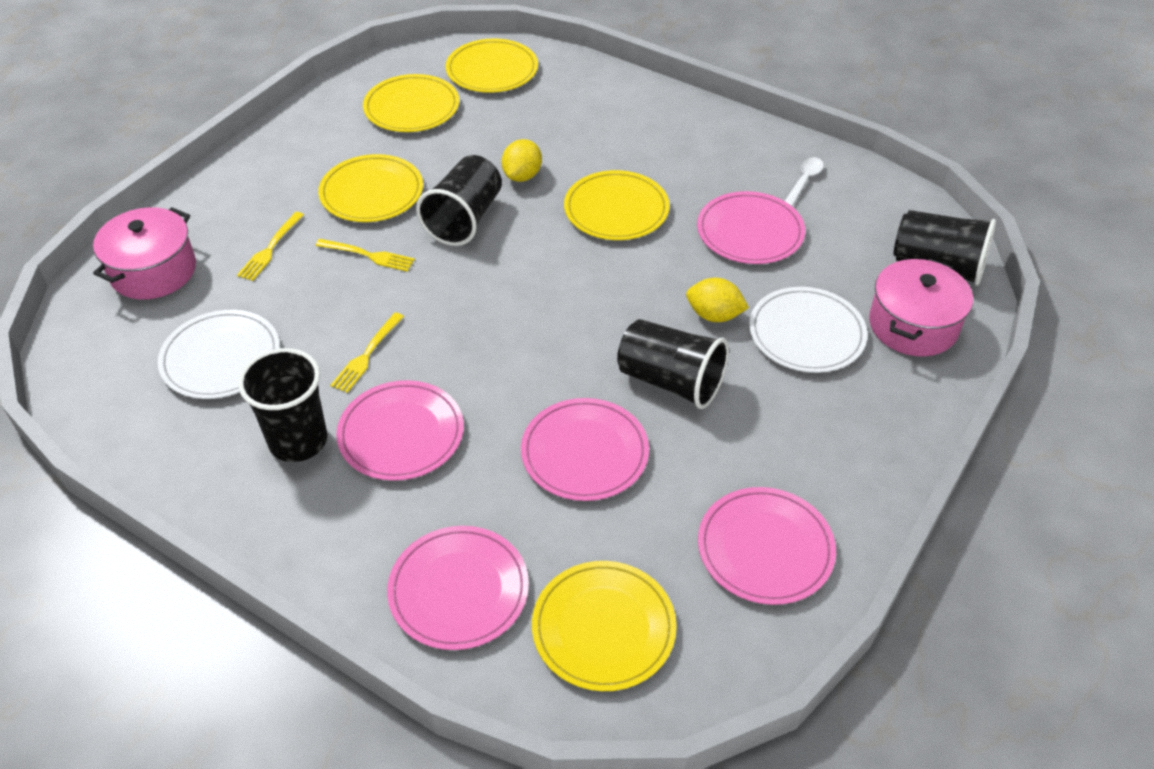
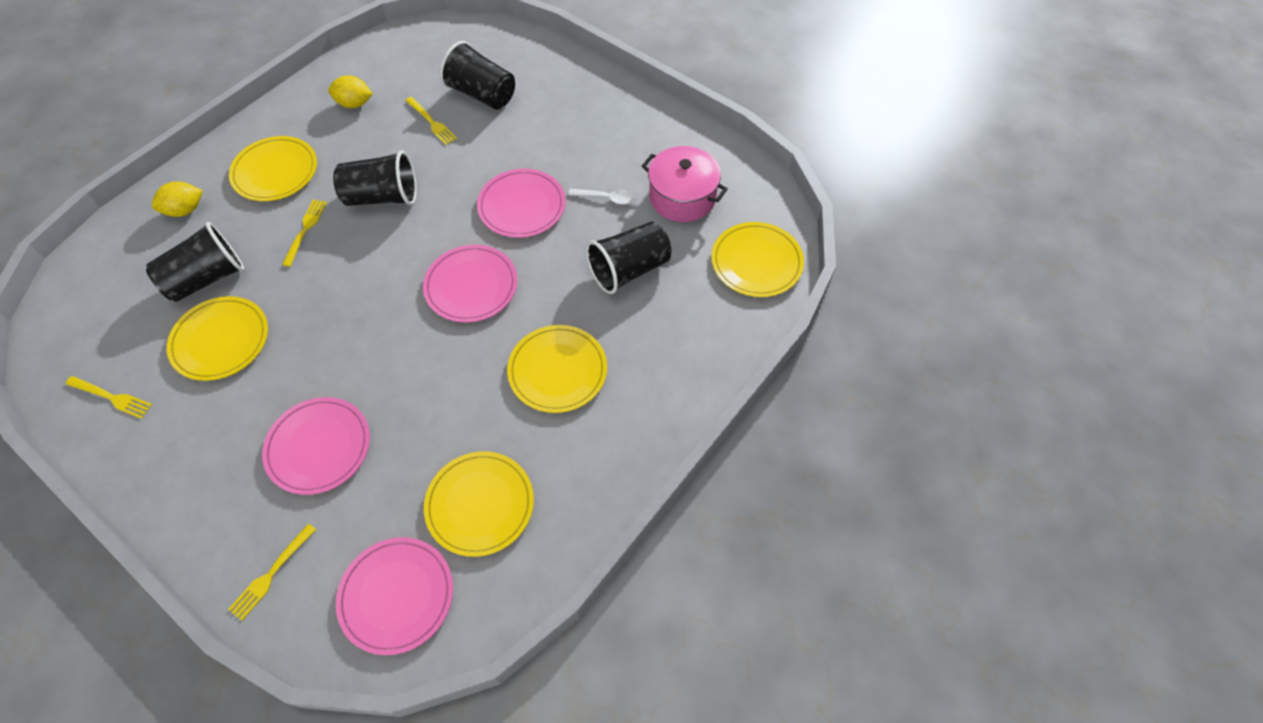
pink plate: [336,380,464,481] [387,526,529,650] [521,398,649,501] [697,191,805,264] [698,487,836,605] = 5 -> [262,397,370,495] [336,537,453,655] [423,245,518,323] [477,169,566,238] = 4
pink pot: [93,207,196,300] [869,259,973,356] = 2 -> [642,146,728,222] = 1
white plate: [158,310,280,399] [749,287,868,373] = 2 -> none = 0
yellow fork: [237,212,304,281] [315,239,415,272] [330,312,404,393] = 3 -> [66,376,152,419] [228,524,316,620] [282,200,327,267] [405,97,457,145] = 4

